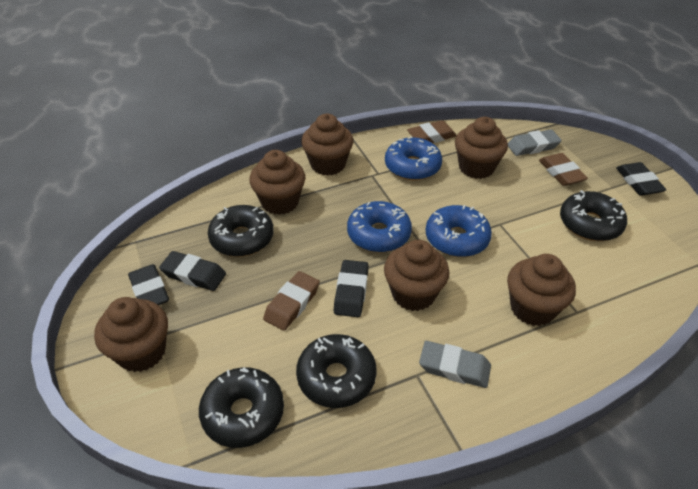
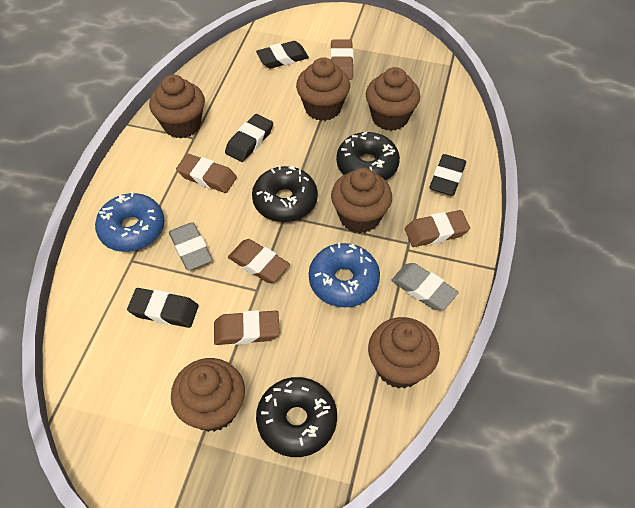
black donut: [199,367,284,448] [208,205,274,257] [296,334,377,408] [560,190,627,241] = 4 -> [252,165,318,222] [256,377,337,457] [336,132,400,180] = 3
blue donut: [347,201,412,252] [385,137,442,181] [426,205,492,257] = 3 -> [95,192,165,252] [309,243,380,307] = 2
brown eraser: [263,271,320,331] [407,120,457,143] [539,153,588,186] = 3 -> [176,154,237,193] [214,310,280,345] [228,239,290,283] [330,39,354,80] [405,210,470,247] = 5

